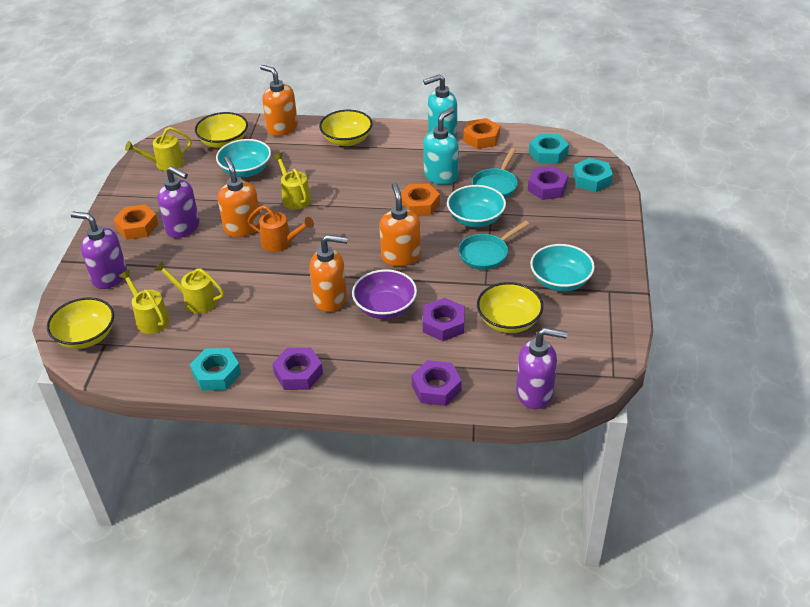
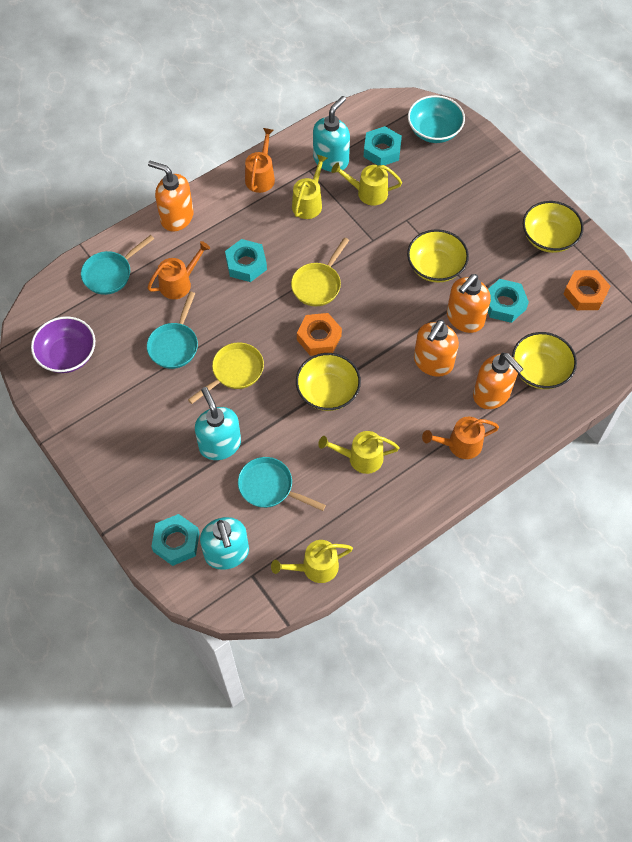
orange nut: [113,204,158,240] [401,183,440,216] [463,118,500,149] = 3 -> [297,313,342,356] [563,270,610,310] = 2
orange watering can: [248,205,314,252] = 1 -> [147,241,210,299] [245,128,275,193] [422,416,499,459] = 3
purple nut: [272,348,323,390] [411,360,462,406] [423,298,465,341] [528,166,568,200] = 4 -> none = 0
purple soap dispenser: [71,212,127,289] [157,166,199,238] [516,328,568,409] = 3 -> none = 0
turquoise bowl: [216,139,271,177] [447,185,506,227] [530,244,595,292] = 3 -> [408,95,465,143] = 1
turquoise nut: [190,348,241,391] [529,134,569,164] [573,158,613,192] = 3 -> [151,514,199,566] [225,239,267,282] [364,126,402,165] [488,279,529,323] = 4
turquoise pan: [458,221,529,270] [472,148,518,198] = 2 -> [81,235,154,295] [147,292,198,369] [238,457,326,511] = 3
turquoise soap dispenser: [423,74,457,138] [423,108,459,185] = 2 -> [195,387,241,460] [200,517,249,570] [313,96,350,172] = 3
yellow pan: none = 0 -> [188,343,264,404] [291,237,349,306] = 2

